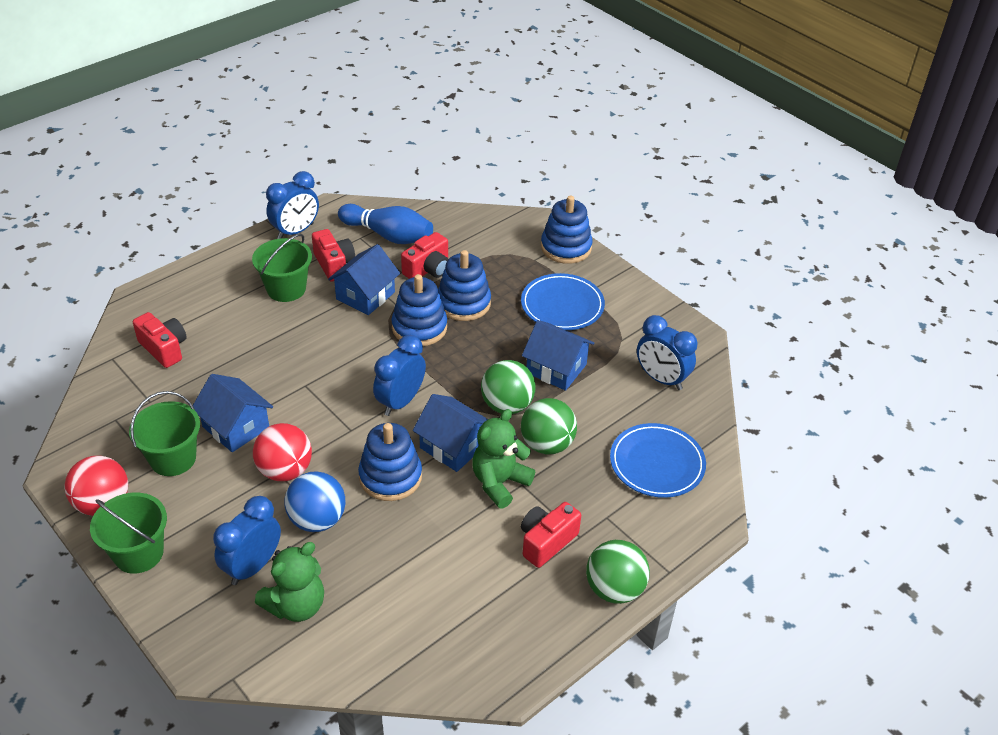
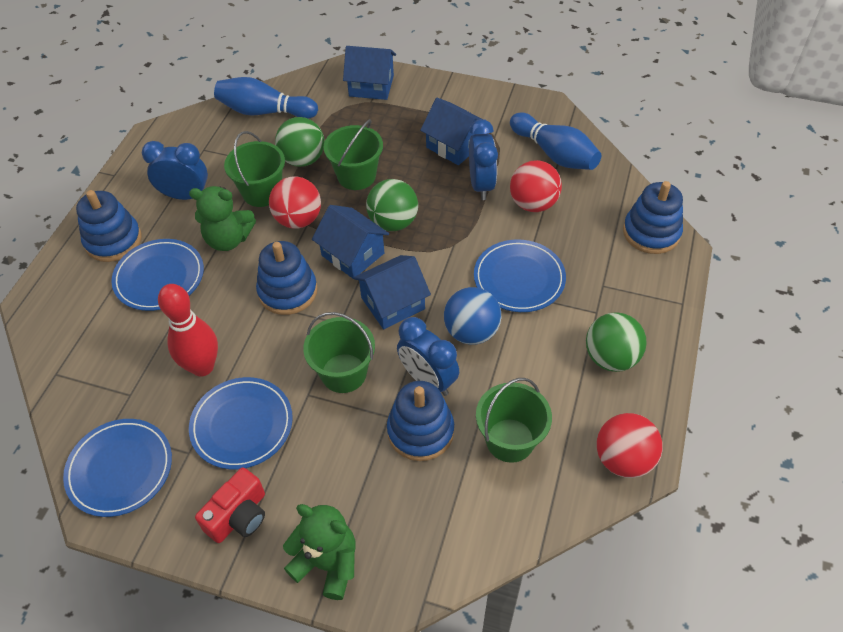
blue bowling pin: [338,204,433,244] = 1 -> [214,77,318,119] [510,112,601,170] = 2
blue clock: [213,496,281,585] [266,171,319,239] [373,335,426,416] [637,315,697,390] = 4 -> [142,141,208,200] [397,317,459,396] [469,119,498,200] = 3
blue plate: [521,273,605,330] [610,423,706,498] = 2 -> [63,419,172,517] [111,239,204,311] [189,377,293,469] [474,239,566,312] = 4
green bucket: [90,493,167,574] [129,391,200,476] [252,234,312,302] = 3 -> [224,131,285,207] [303,312,375,393] [324,119,383,190] [476,378,552,463] = 4
red ball: [64,456,128,516] [253,423,312,481] = 2 -> [269,176,321,229] [510,160,562,212] [597,413,663,478] = 3
red bowling pin: none = 0 -> [158,284,218,377] = 1
red camera: [133,312,187,368] [312,229,355,282] [401,232,448,279] [521,502,581,568] = 4 -> [195,467,265,543] = 1

